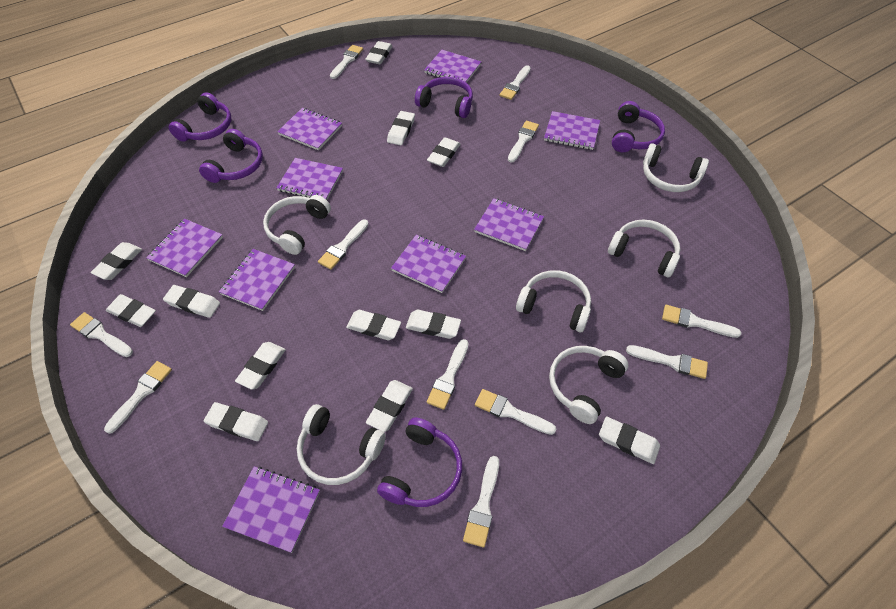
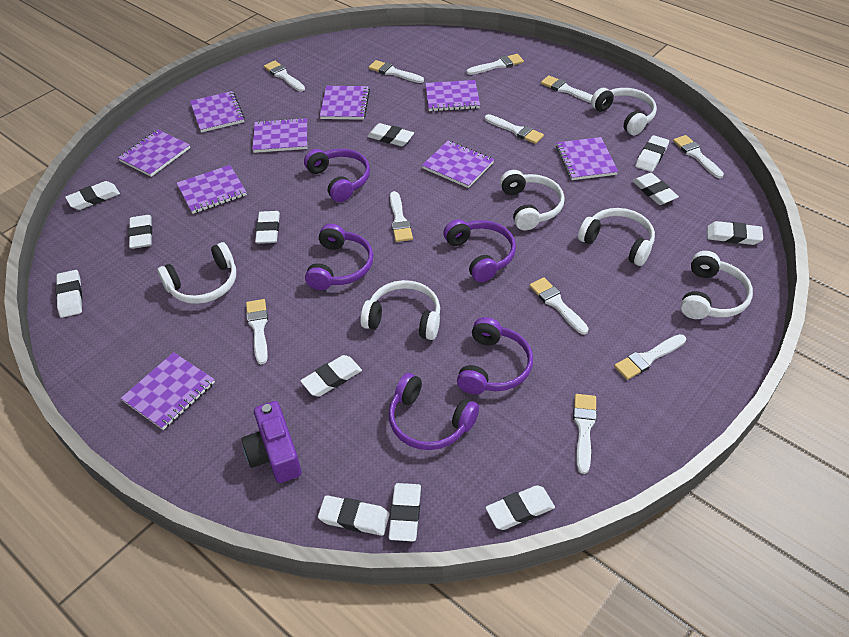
purple camera: none = 0 -> [241,401,301,483] = 1

